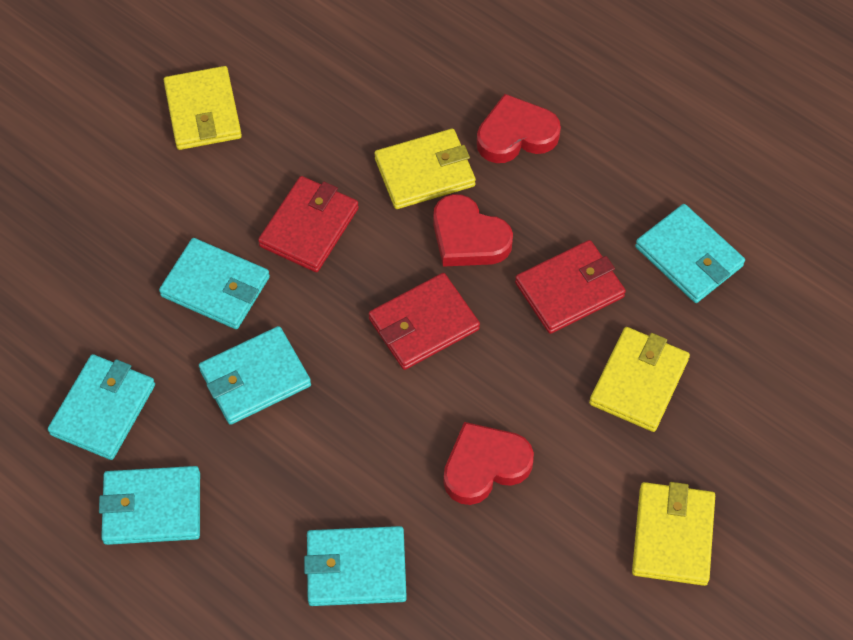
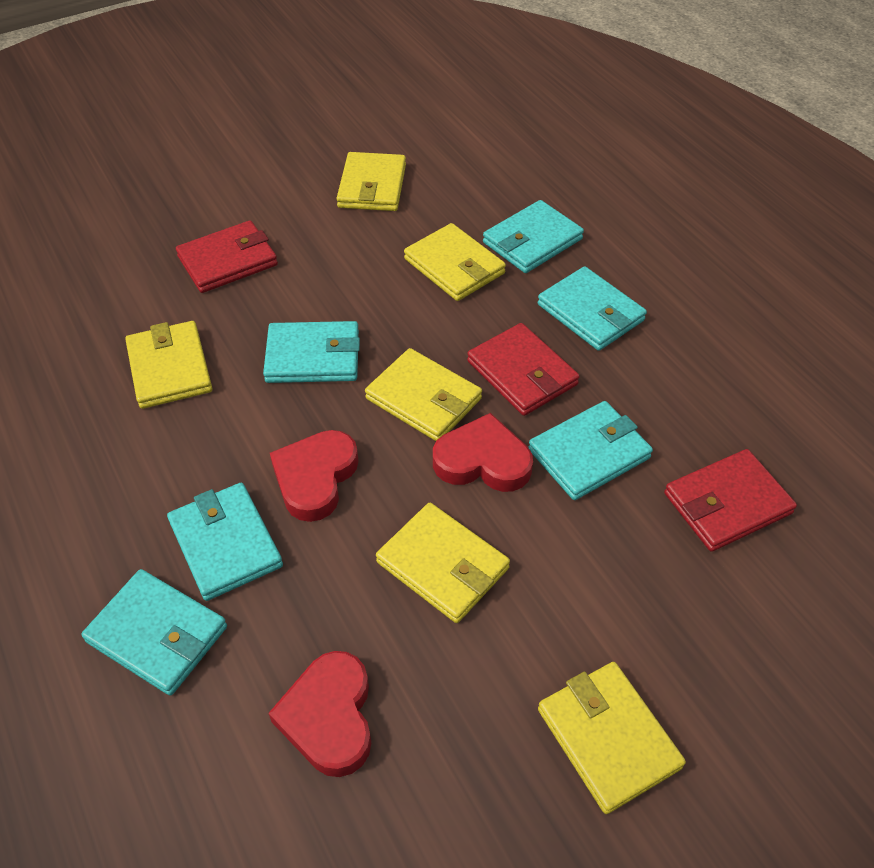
yellow wallet: [164,66,242,150] [374,129,476,209] [589,327,690,432] [632,482,715,586] = 4 -> [125,321,212,409] [336,152,406,211] [365,348,482,441] [376,503,510,623] [404,223,506,301] [538,662,686,814] = 6

